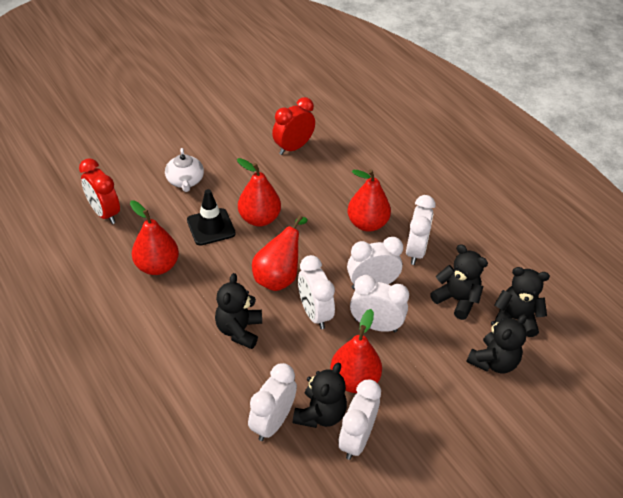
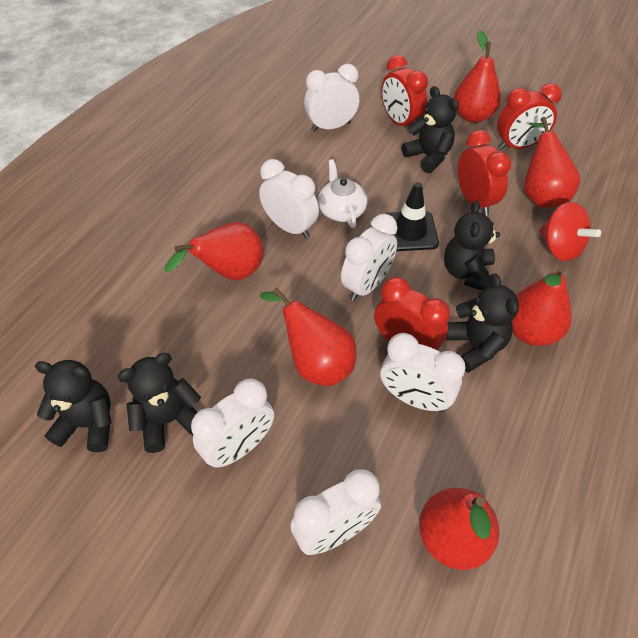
red clock: [79,158,120,224] [272,97,315,155] = 2 -> [374,277,450,351] [382,55,428,133] [458,130,511,216] [497,83,562,150] = 4
red pear: [130,200,179,275] [237,158,281,227] [252,215,308,291] [330,309,382,393] [347,169,391,232] = 5 -> [165,222,264,280] [260,287,356,386] [419,488,500,570] [454,30,501,123] [512,265,572,346] [524,117,580,208] = 6
red spinning top: none = 0 -> [539,202,601,261] = 1

